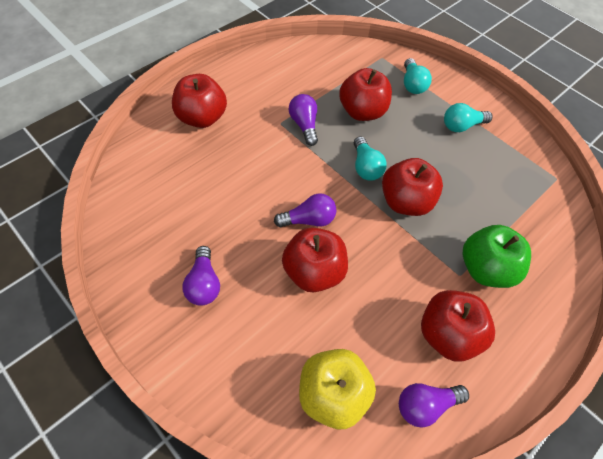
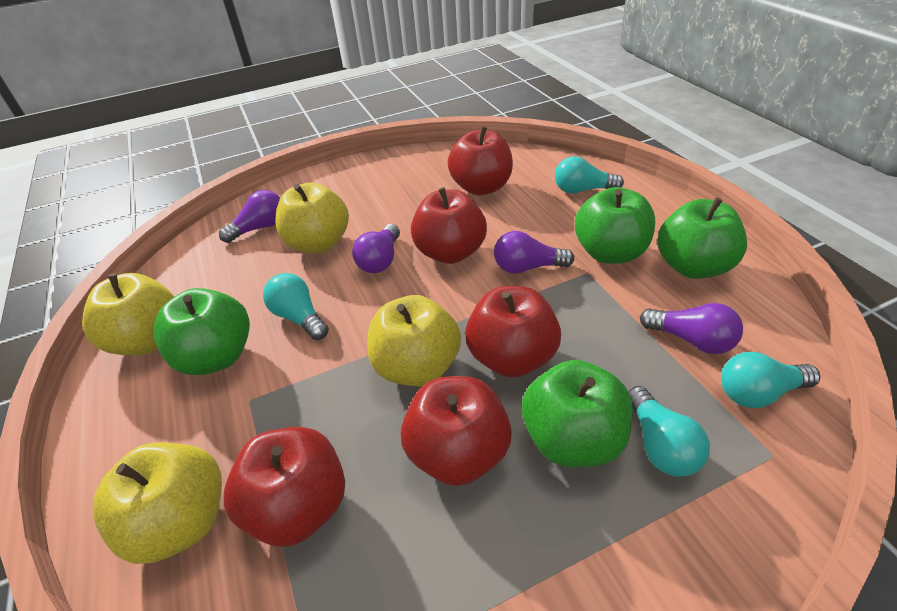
green apple: [463,225,531,288] = 1 -> [153,288,250,375] [522,360,633,467] [575,187,655,264] [657,197,747,279] = 4
turquoise light bulb: [354,136,386,181] [404,58,432,94] [444,103,493,132] = 3 -> [263,273,329,340] [555,156,624,194] [628,386,710,477] [721,352,820,408] = 4
yellow apple: [299,349,376,429] = 1 -> [82,273,174,355] [92,442,222,564] [275,182,349,253] [367,295,461,386] = 4

